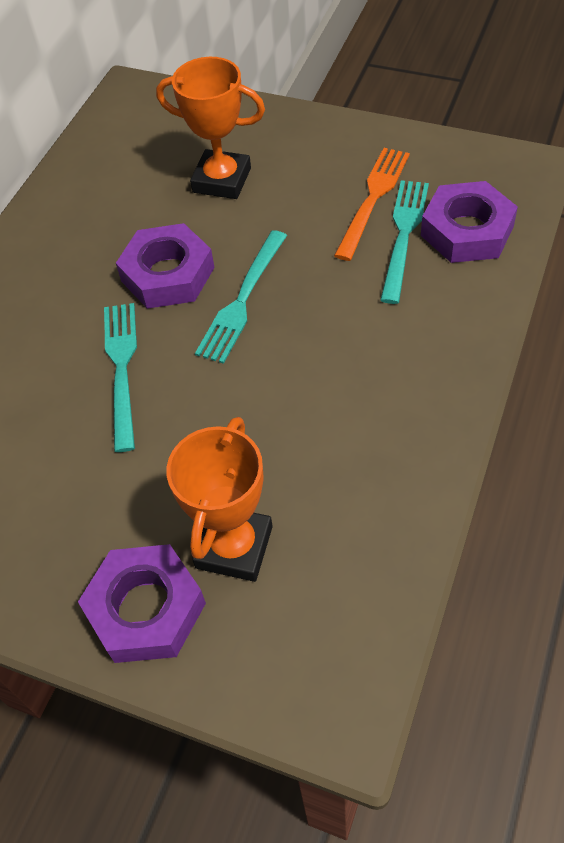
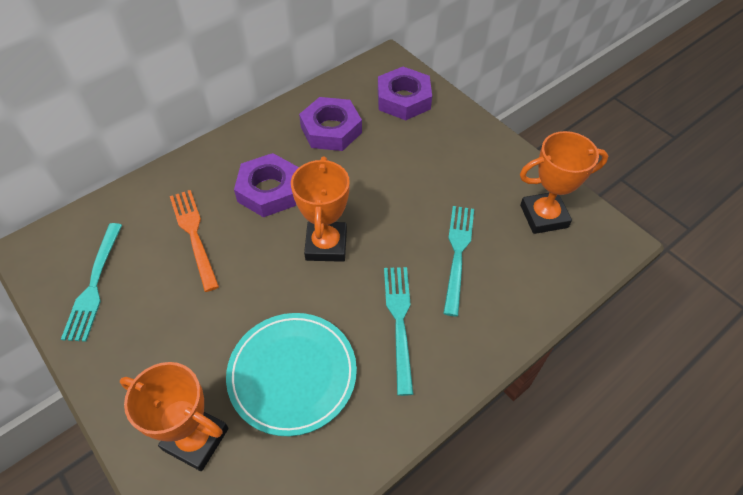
orange trophy: [156,57,265,199] [166,417,273,582] = 2 -> [120,362,229,471] [291,157,350,262] [520,131,608,234] = 3
turquoise plate: none = 0 -> [226,313,357,436] = 1

